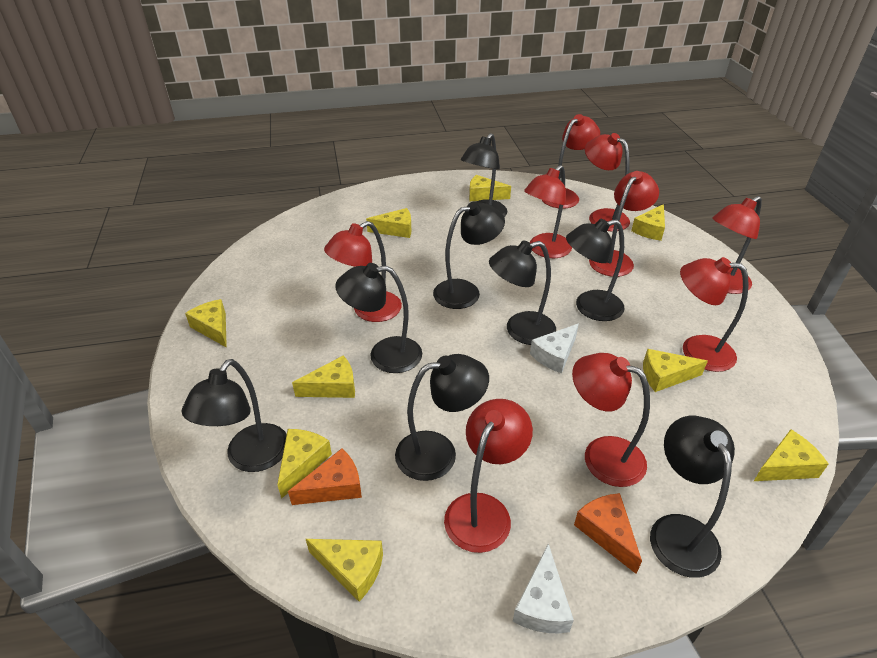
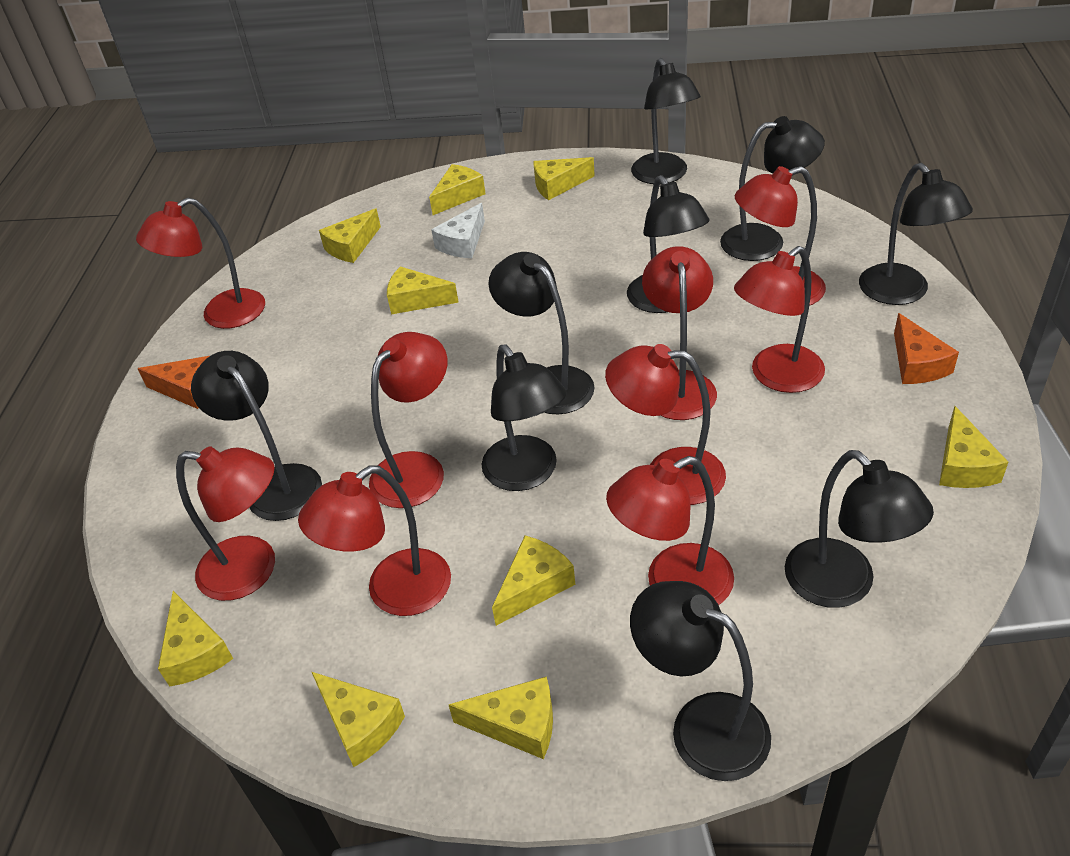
black lamp: [182,359,287,472] [335,263,422,373] [395,354,489,481] [433,201,505,309] [461,133,507,217] [489,240,556,345] [566,219,625,321] [650,416,735,578] = 8 -> [191,351,322,521] [482,344,567,491] [488,252,595,414] [627,175,709,313] [630,581,771,781] [631,58,701,184] [720,116,825,261] [785,450,934,608] [859,163,973,305] = 9
white cheese: [513,543,574,633] [530,323,579,373] = 2 -> [431,203,485,258] = 1

